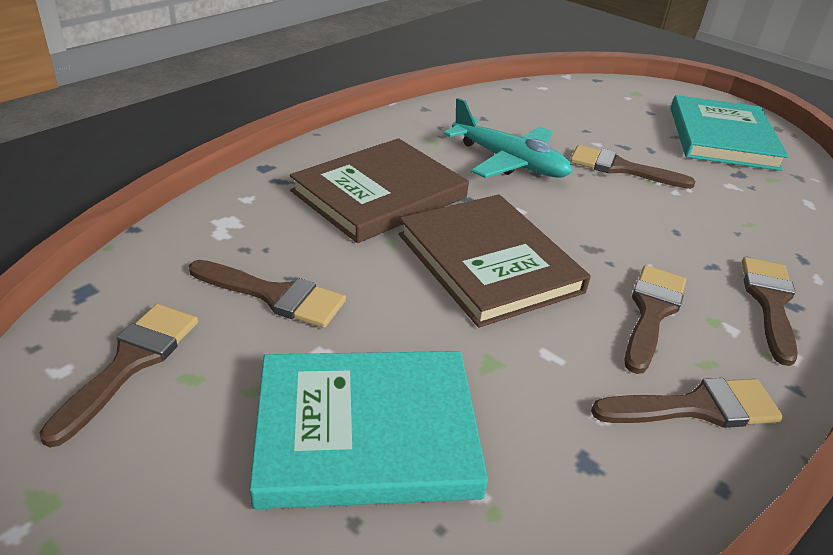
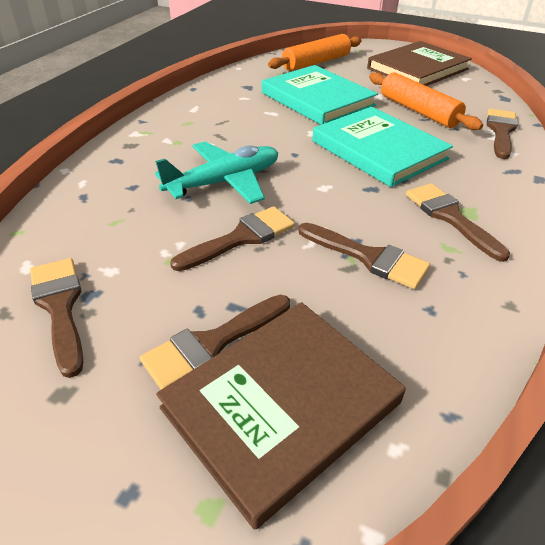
orange rolling pin: none = 0 -> [268,34,362,71] [369,72,483,130] = 2

